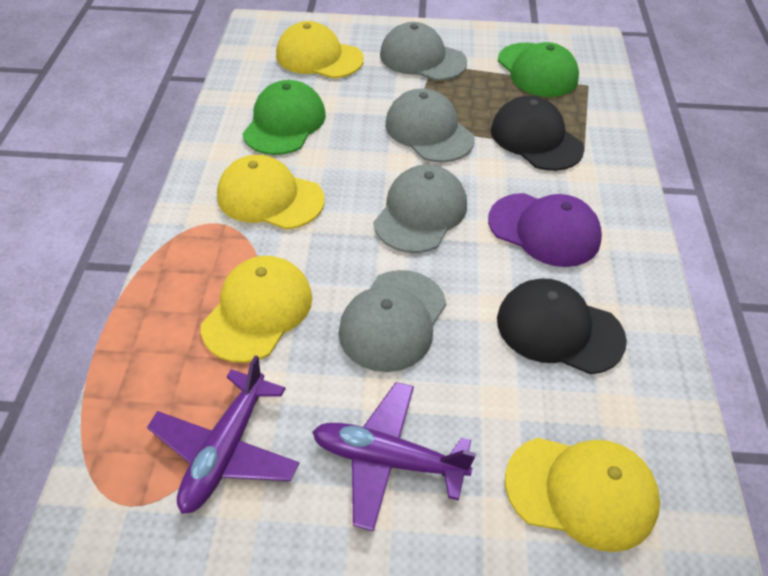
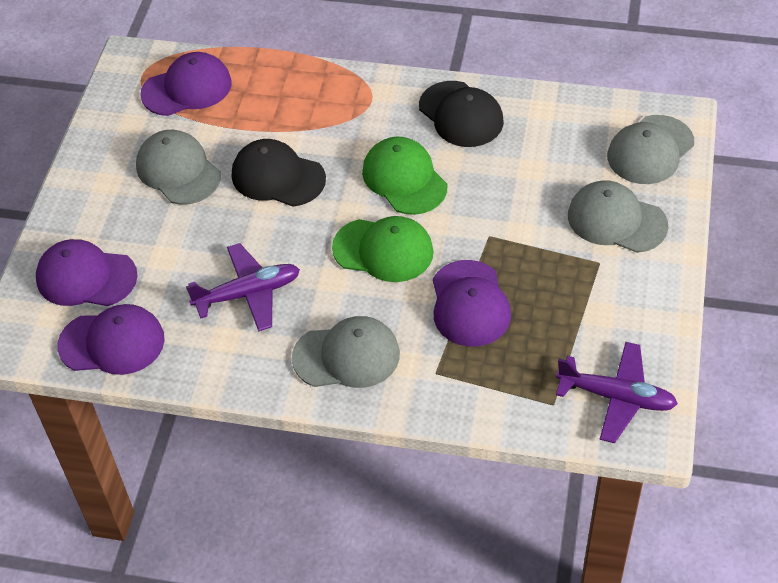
purple cap: [488,193,602,267] = 1 -> [36,239,137,306] [57,304,165,375] [140,52,232,116] [433,260,511,347] = 4
yellow cap: [201,256,312,363] [217,155,325,230] [276,21,364,79] [505,438,660,552] = 4 -> none = 0

